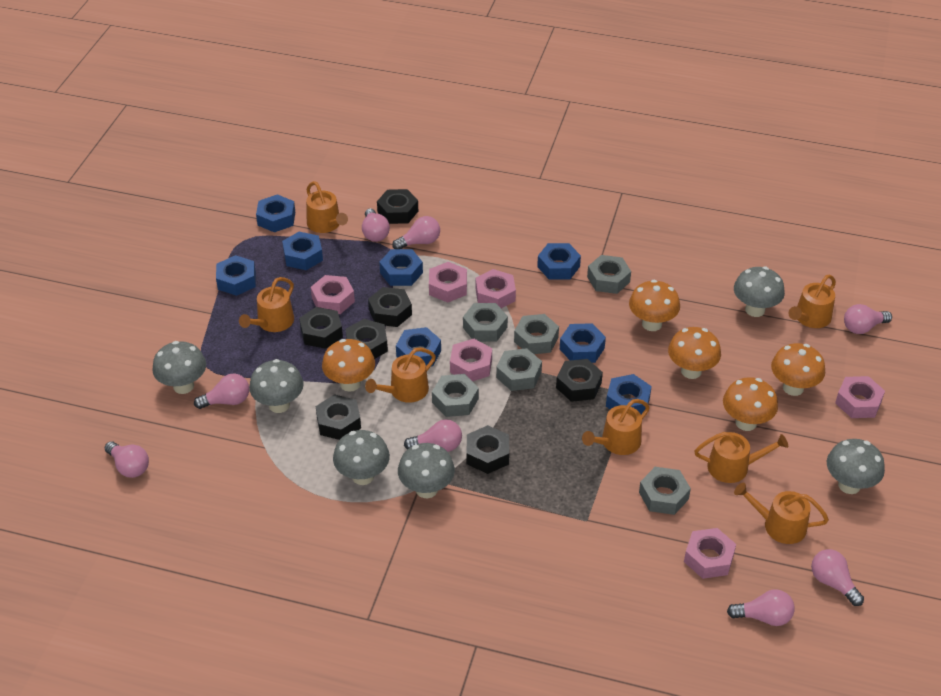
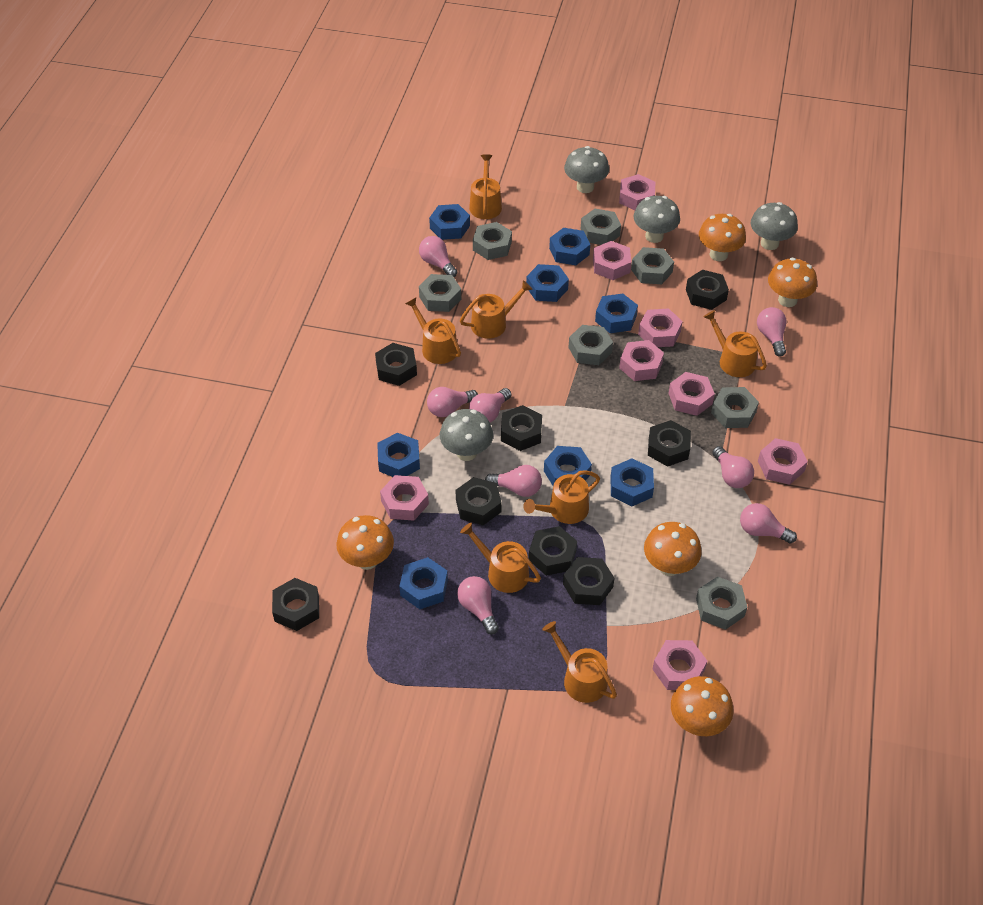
black nut: [299,307,343,349] [316,394,361,440] [346,319,388,359] [368,287,412,327] [377,189,418,224] [467,425,509,474] [556,359,603,402] = 7 -> [272,578,319,631] [375,343,417,386] [455,477,502,525] [501,405,542,451] [529,526,577,576] [563,557,614,605] [648,420,691,467] [686,270,729,310] = 8
grey mushroom: [152,341,206,394] [249,359,304,413] [333,430,390,485] [398,443,455,498] [734,267,785,317] [827,439,885,494] = 6 -> [440,409,493,461] [564,146,609,193] [634,196,680,243] [751,202,798,250] = 4
grey nut: [432,374,479,417] [463,303,508,342] [496,348,542,391] [514,314,559,354] [587,255,631,294] [639,467,691,515] = 6 -> [419,274,461,312] [473,222,512,260] [568,325,613,365] [581,209,621,245] [631,247,674,284] [696,576,747,630] [711,387,759,428] = 7
pink nut: [311,275,355,314] [429,262,467,303] [450,339,492,381] [476,269,516,308] [684,528,736,579] [835,376,885,418] = 6 -> [380,475,429,521] [593,241,631,280] [619,174,655,210] [619,340,664,381] [638,308,683,347] [653,640,707,690] [668,372,715,416] [758,438,808,485] = 8

